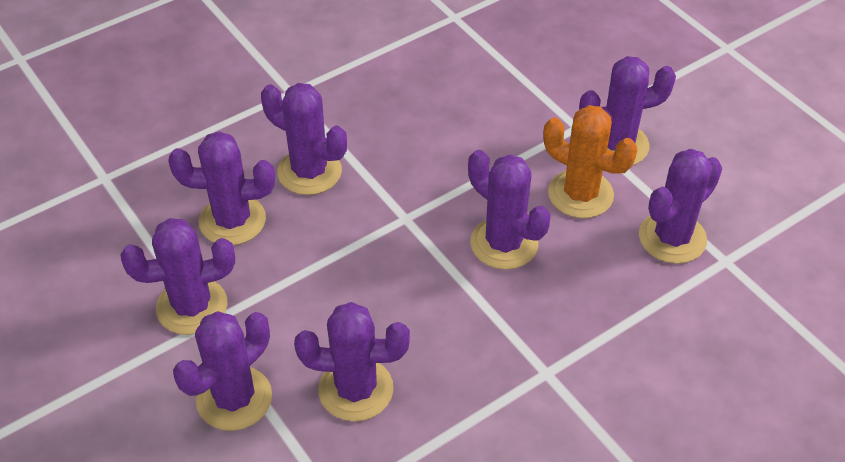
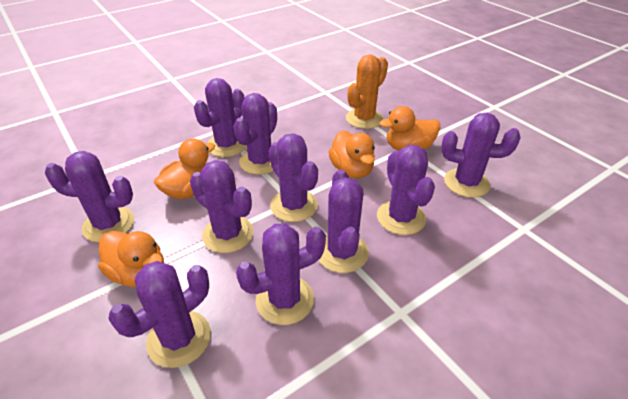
orange duck: none = 0 -> [98,231,164,287] [154,138,215,199] [329,130,375,178] [380,106,441,151] = 4
purple cactus: [120,218,235,335] [168,131,275,245] [173,311,272,431] [261,83,347,195] [294,302,410,421] [468,150,551,270] [579,56,676,165] [639,149,722,264] = 8 -> [45,151,134,242] [108,261,211,368] [190,160,254,253] [194,78,247,157] [233,93,277,175] [236,223,326,325] [269,133,318,222] [319,170,369,273] [377,145,435,235] [441,113,520,198] = 10

